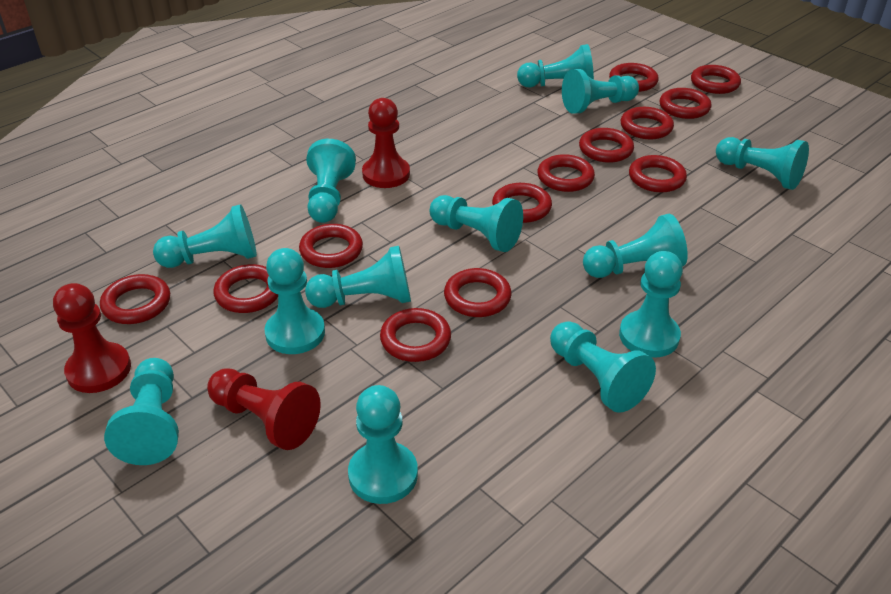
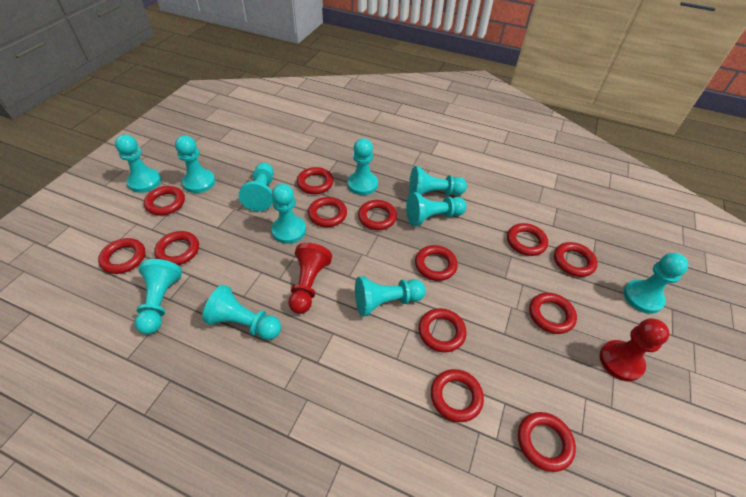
red pawn: [53,283,131,393] [207,368,321,450] [362,98,410,188] = 3 -> [288,243,332,314] [600,318,670,381] = 2
turquoise pawn: [104,358,179,465] [153,204,257,268] [264,248,325,354] [305,246,411,308] [306,139,356,223] [348,385,418,504] [430,195,523,252] [517,44,594,88] [550,321,656,413] [562,69,639,114] [583,214,688,278] [619,251,683,357] [716,137,809,190] = 13 -> [115,135,161,193] [135,259,182,335] [175,135,215,193] [202,285,281,340] [239,163,274,211] [271,184,306,244] [347,138,378,195] [355,276,426,317] [406,192,467,226] [409,166,467,195] [623,253,688,314] = 11

